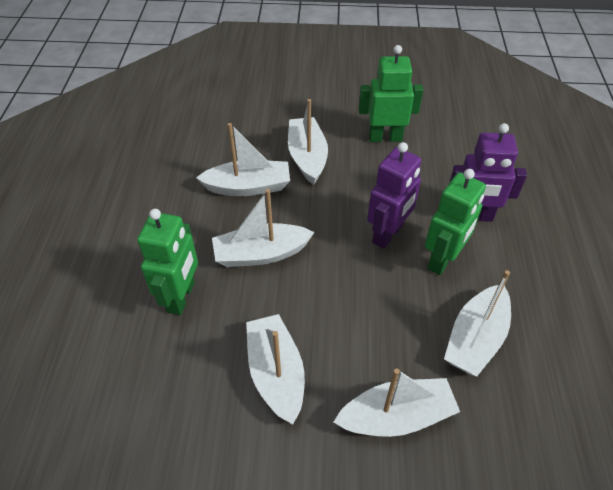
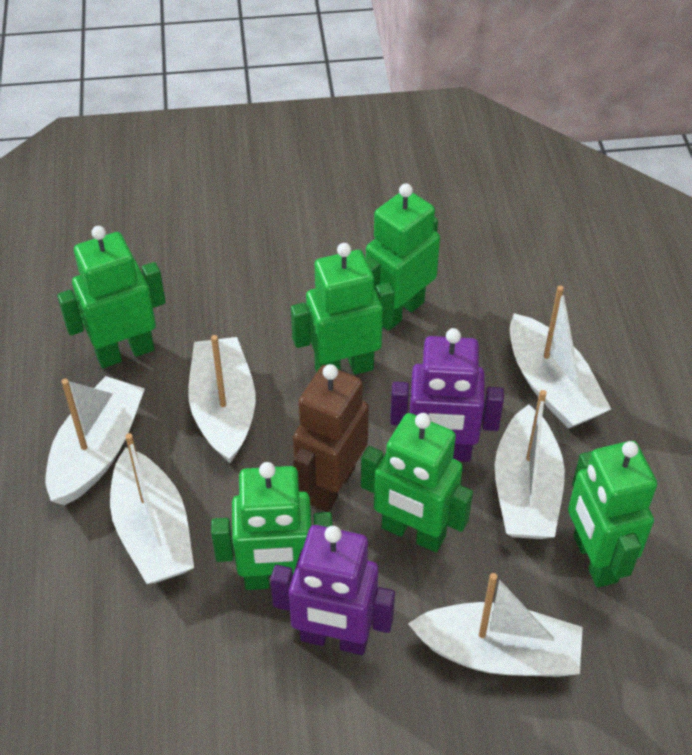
brown robot: none = 0 -> [293,364,369,512] = 1
green robot: [137,209,198,315] [358,45,423,142] [425,169,486,275] = 3 -> [57,226,166,368] [211,462,332,590] [291,243,394,375] [361,413,473,552] [366,183,440,331] [568,441,657,588] = 6

